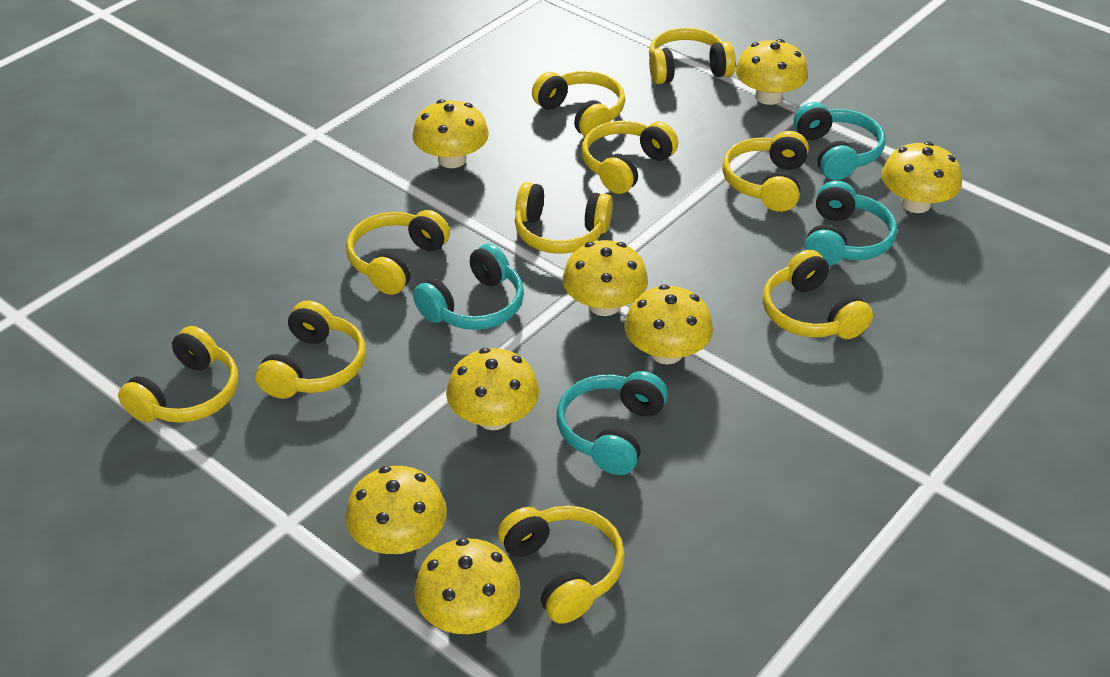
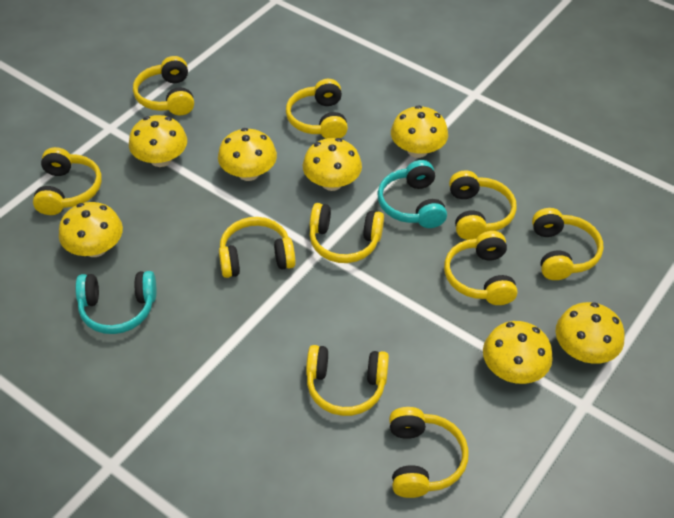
turquoise headphones: [413,243,524,330] [557,371,668,475] [794,102,885,180] [804,181,897,266] = 4 -> [75,271,156,334] [377,160,447,228] = 2
yellow mushroom: [345,466,447,554] [413,99,489,168] [414,538,520,634] [446,348,539,430] [563,240,648,316] [624,285,713,364] [736,39,808,105] [881,142,962,213] = 8 -> [59,202,123,257] [129,115,187,167] [218,128,277,181] [303,138,362,191] [391,105,448,158] [483,321,553,384] [556,302,624,364] = 7

